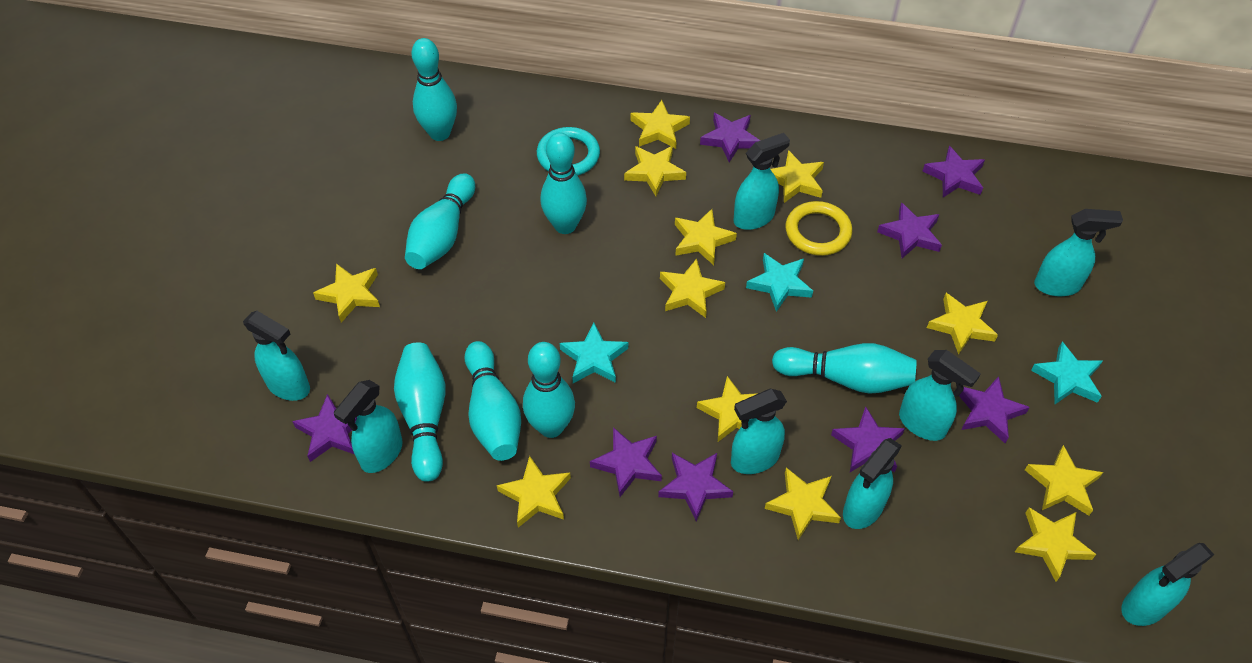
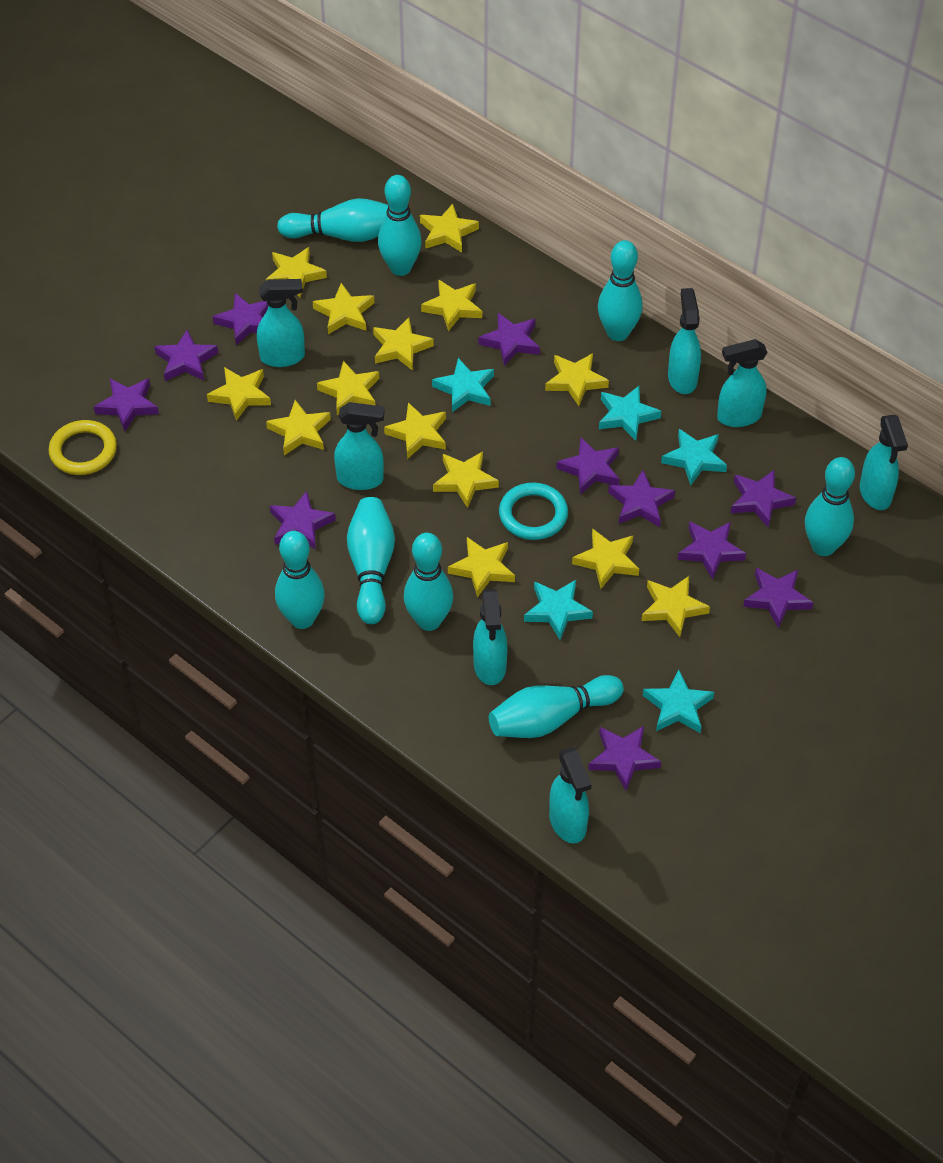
purple star: [292,394,357,462] [590,427,662,497] [658,453,733,521] [700,113,760,162] [831,406,905,472] [877,202,942,258] [923,146,985,197] [959,376,1030,443] = 8 -> [94,378,159,431] [154,329,218,381] [212,293,268,345] [270,491,336,550] [478,313,540,366] [556,438,619,495] [588,726,661,791] [608,470,675,527] [678,521,746,580] [731,469,796,528] [743,568,813,628] = 11
turquoise bowling pin: [394,342,446,482] [405,173,475,269] [411,38,457,141] [464,341,521,461] [523,342,575,438] [540,132,587,234] [772,343,917,394] = 7 -> [275,531,325,629] [277,198,388,242] [347,497,395,624] [378,175,422,276] [404,533,453,631] [489,675,624,738] [598,240,643,341] [805,457,855,556] = 8
turquoise spray bottle: [243,311,310,401] [334,380,403,473] [731,389,787,474] [734,133,790,230] [843,438,902,529] [899,350,981,441] [1034,209,1123,296] [1121,543,1215,626] = 8 -> [257,279,305,367] [334,402,385,490] [473,589,507,685] [549,747,592,843] [668,288,701,394] [717,339,768,427] [860,415,908,510] = 7
turquoise star: [560,323,628,383] [746,253,813,312] [1031,342,1103,404] = 3 -> [432,358,494,412] [524,580,593,640] [599,386,661,441] [643,669,714,733] [661,429,727,485] = 5
yellow star: [313,263,380,323] [497,456,571,528] [624,146,686,196] [630,100,690,149] [660,259,725,318] [675,209,737,265] [697,376,758,442] [765,467,841,540] [771,150,824,203] [927,293,998,355] [1015,507,1097,581] [1025,445,1103,516] = 12 -> [207,367,271,421] [266,247,327,297] [266,400,331,455] [313,283,374,334] [317,361,379,415] [373,318,434,371] [384,403,446,459] [420,204,479,252] [421,280,482,331] [433,451,499,508] [448,537,515,598] [545,353,609,406] [572,528,639,589] [641,576,710,637] = 14

